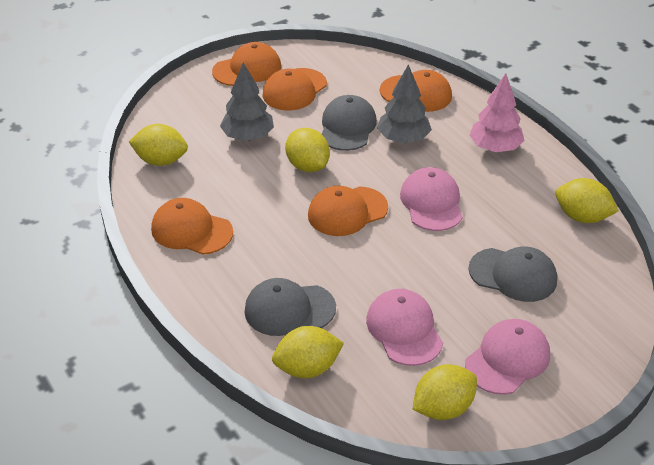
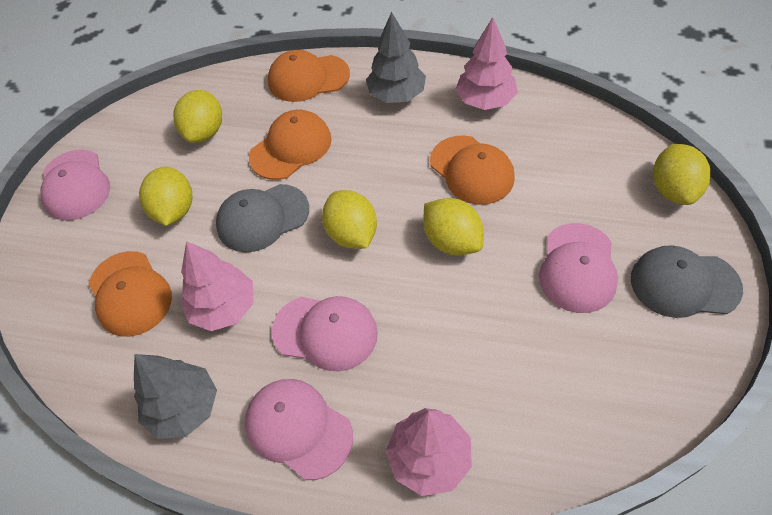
grey cap: [244,278,336,336] [322,95,377,151] [468,246,557,302] = 3 -> [216,184,309,252] [631,245,743,318] = 2
orange cap: [151,198,233,255] [212,42,281,86] [263,68,327,110] [308,186,388,236] [380,70,452,112] = 5 -> [88,251,172,337] [249,109,331,180] [268,50,350,102] [430,135,515,205] = 4
pink cap: [366,289,443,366] [400,167,463,231] [465,319,550,395] = 3 -> [41,150,110,221] [245,379,353,480] [272,296,378,372] [539,223,618,313] = 4
pink tree: [469,73,524,152] = 1 -> [181,241,254,331] [386,408,472,496] [455,17,518,110] = 3

